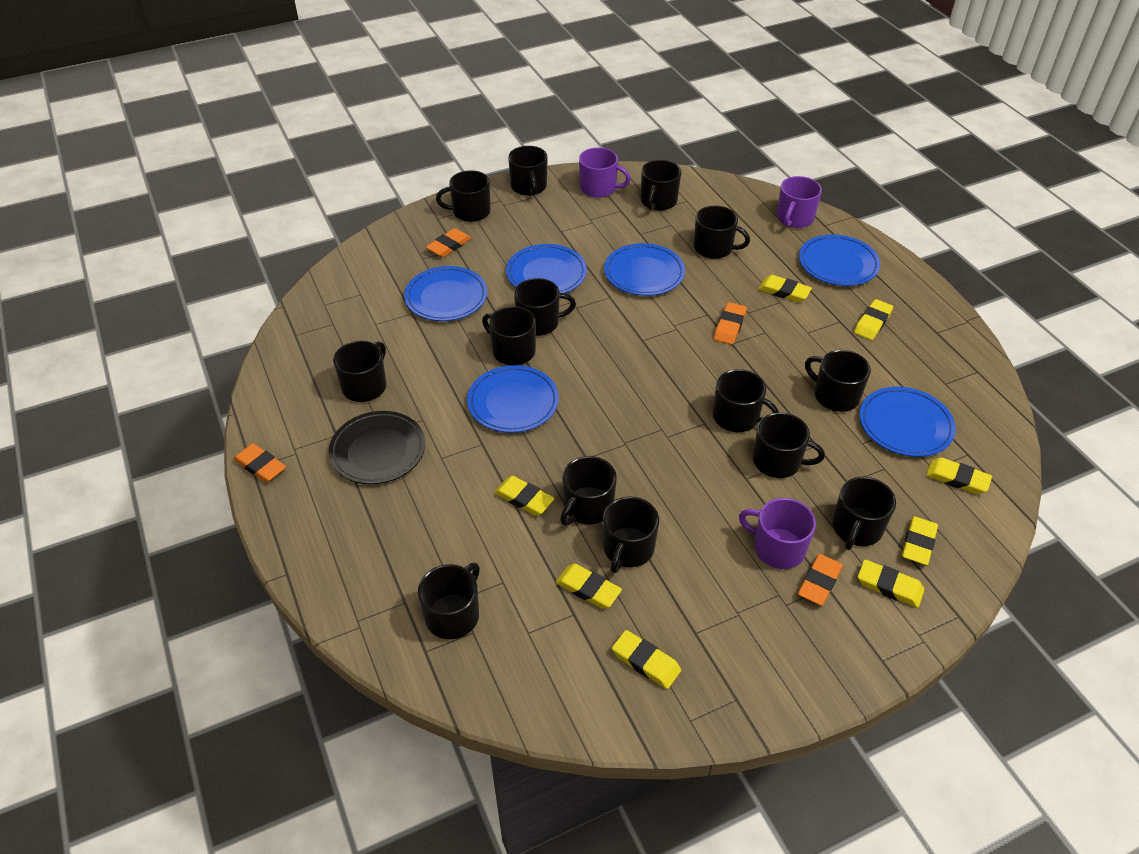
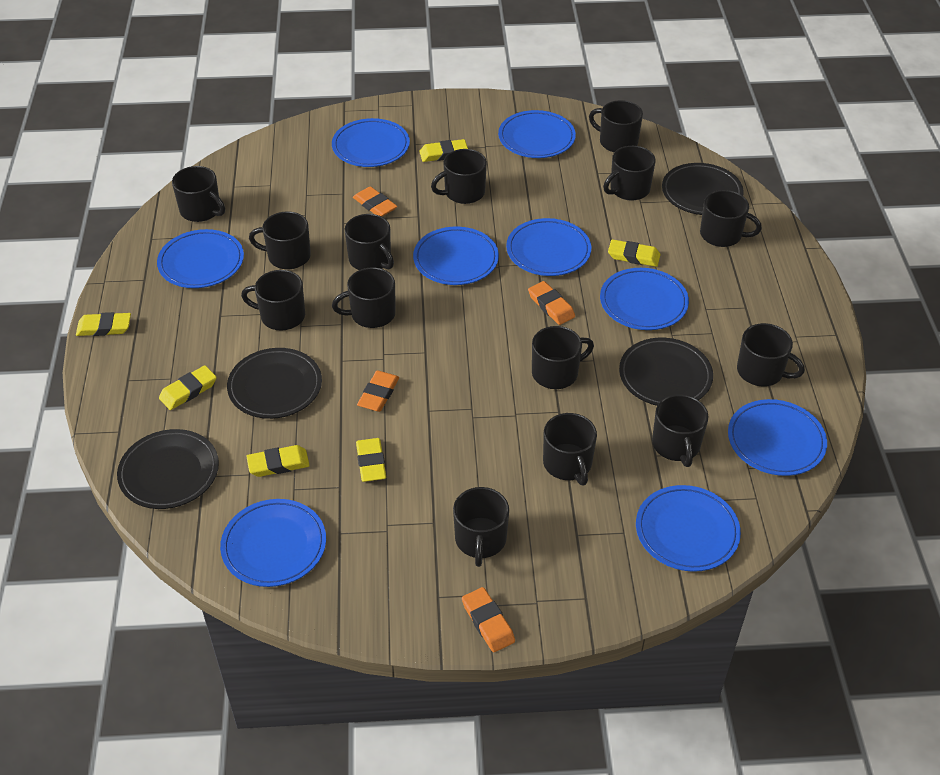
black plate: [329,411,425,484] = 1 -> [117,429,219,509] [227,348,322,419] [619,338,713,406] [662,163,744,215] = 4
blue plate: [404,266,487,321] [467,365,559,433] [506,244,587,293] [604,243,685,296] [799,235,880,286] [859,387,956,457] = 6 -> [157,229,244,288] [220,499,326,587] [332,118,410,167] [413,227,499,285] [498,110,576,158] [506,218,591,276] [600,268,689,330] [636,485,741,572] [728,399,827,476] = 9
purple mug: [579,148,631,198] [739,498,816,569] [777,176,822,228] = 3 -> none = 0
yellow eraser: [494,476,555,516] [556,564,622,609] [612,630,681,689] [758,275,812,302] [854,299,893,340] [858,560,924,608] [902,516,938,565] [926,458,992,494] = 8 -> [76,312,131,336] [159,365,217,410] [246,445,310,477] [356,438,386,482] [419,139,468,162] [608,239,660,267] = 6

